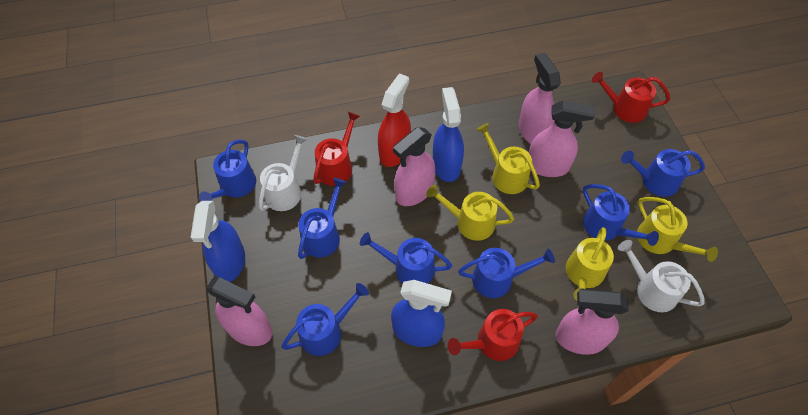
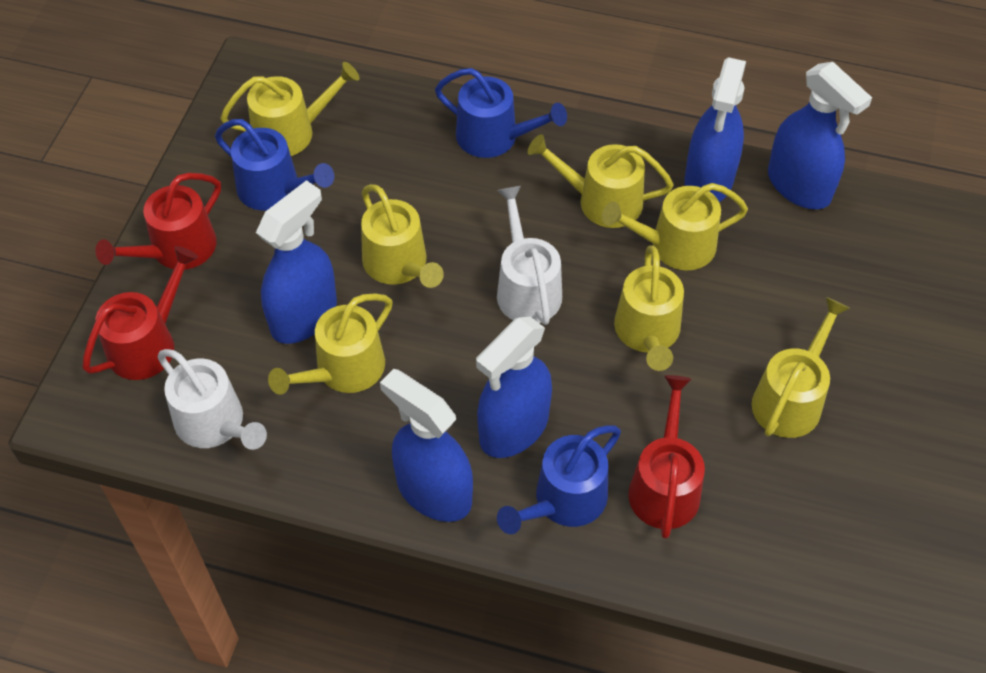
blue spray bottle: [191,201,245,282] [391,280,452,347] [433,87,464,182] = 3 -> [256,180,337,344] [380,369,473,522] [476,317,552,458] [684,57,746,202] [768,62,872,209] = 5
blue watering can: [199,140,256,202] [282,283,369,356] [298,178,347,259] [360,232,452,284] [458,248,555,298] [583,184,659,246] [621,149,705,197] = 7 -> [215,119,334,211] [435,68,567,158] [497,425,621,534] = 3
pink spray bottle: [206,277,272,346] [393,127,435,206] [519,53,561,144] [529,100,595,177] [555,289,629,355] = 5 -> none = 0
red spray bottle: [378,73,411,167] = 1 -> none = 0
yellow watering can: [426,185,514,241] [477,123,540,194] [566,227,614,301] [637,197,718,262] = 4 -> [220,62,359,156] [268,293,393,395] [361,184,444,288] [527,134,674,228] [602,183,748,271] [614,245,684,371] [752,297,850,438] = 7

